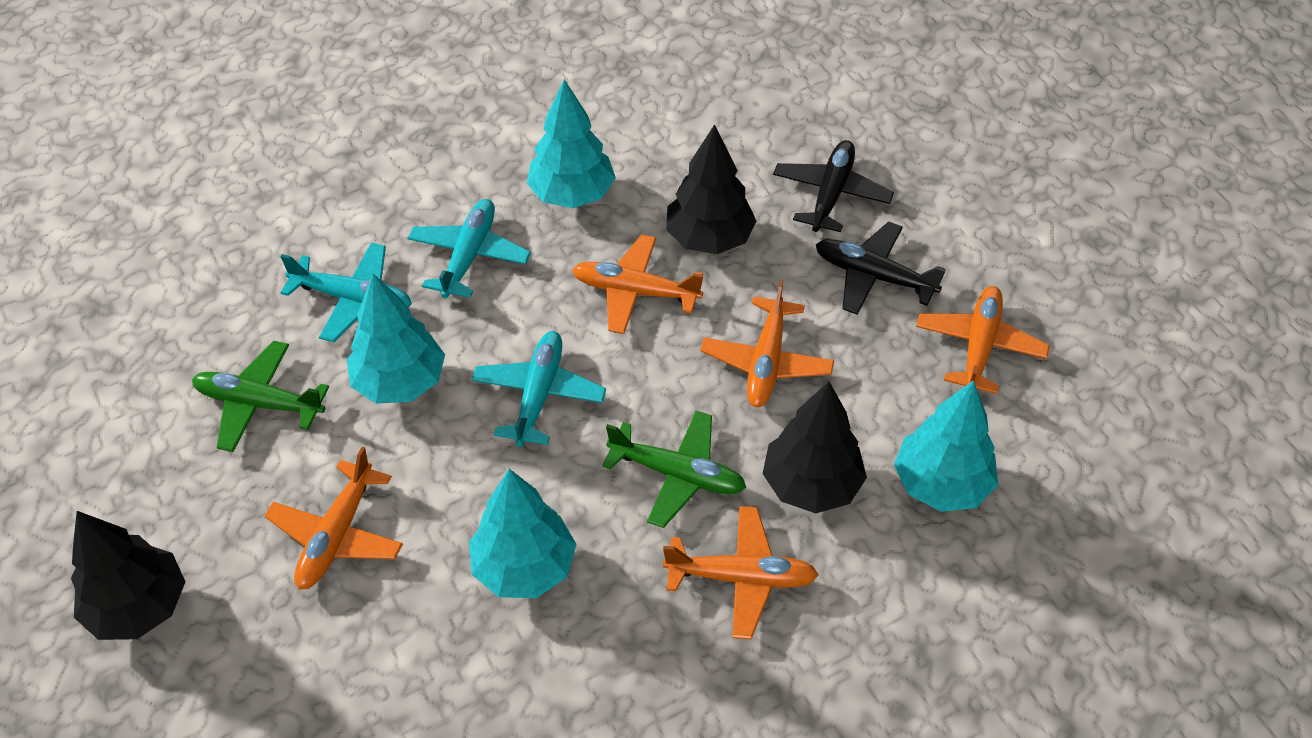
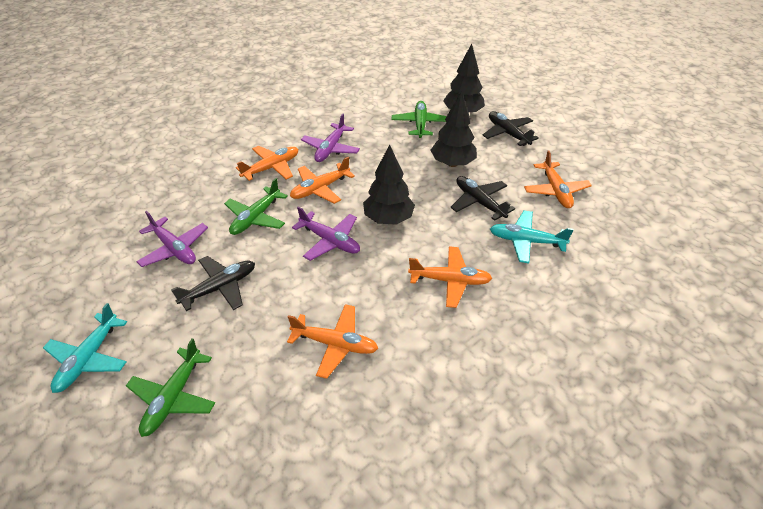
black plane: [773,140,894,232] [816,221,946,315] = 2 -> [171,256,255,311] [451,176,515,221] [483,111,539,146] = 3
green plane: [192,341,329,452] [602,411,747,528] = 2 -> [126,338,215,437] [224,178,288,235] [391,101,447,138] = 3
purple plane: none = 0 -> [136,211,208,267] [292,206,360,261] [301,113,360,162] = 3
turquoise plane: [280,243,412,342] [408,199,531,299] [472,331,606,447] = 3 -> [43,303,127,393] [490,210,574,263] = 2
turquoise tree: [347,273,445,404] [469,469,576,598] [527,79,616,208] [894,380,998,512] = 4 -> none = 0

